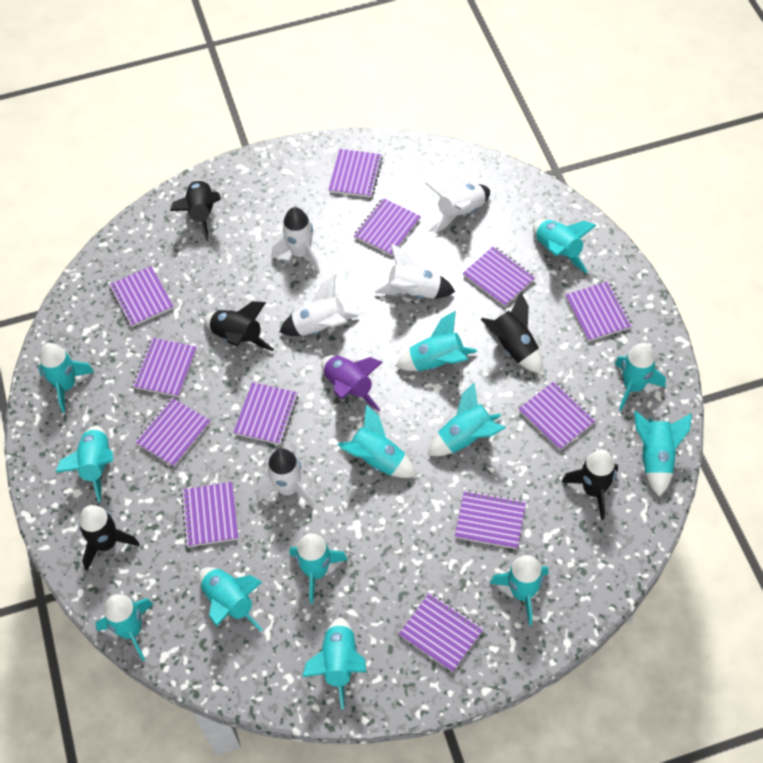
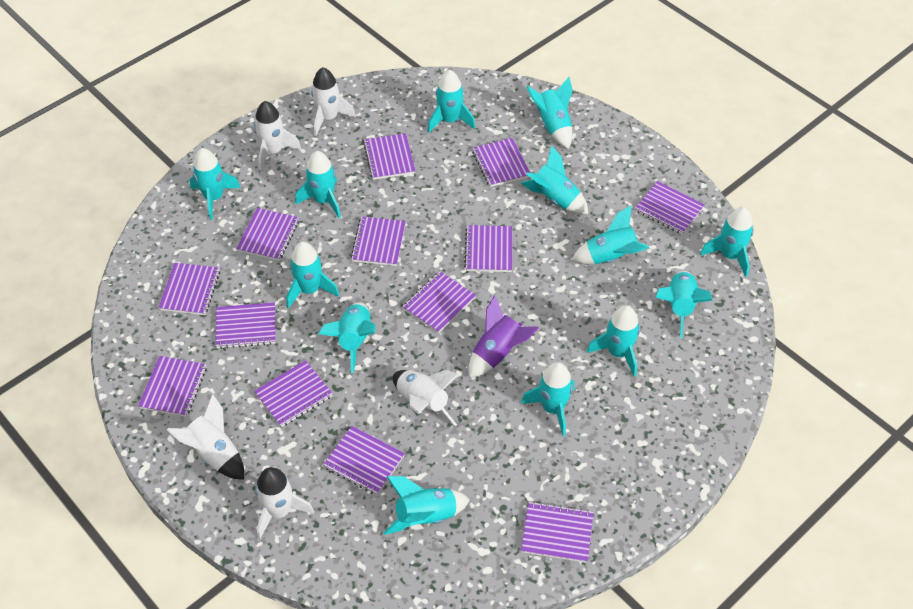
black rocket: [79,505,140,571] [170,179,221,242] [204,301,274,351] [481,293,543,374] [562,450,618,520] = 5 -> none = 0
purple notebook: [109,266,174,327] [133,338,197,397] [135,398,211,467] [181,482,238,547] [233,382,298,445] [328,149,383,198] [354,198,421,256] [399,593,483,672] [455,490,526,549] [463,246,536,307] [518,381,596,450] [566,281,632,342] = 12 -> [138,356,207,417] [158,263,220,315] [215,302,276,349] [236,208,299,261] [254,360,333,427] [323,426,405,495] [351,216,406,266] [363,133,416,180] [402,271,476,333] [464,225,513,272] [472,138,530,187] [521,501,594,563] [635,181,705,234] = 13

